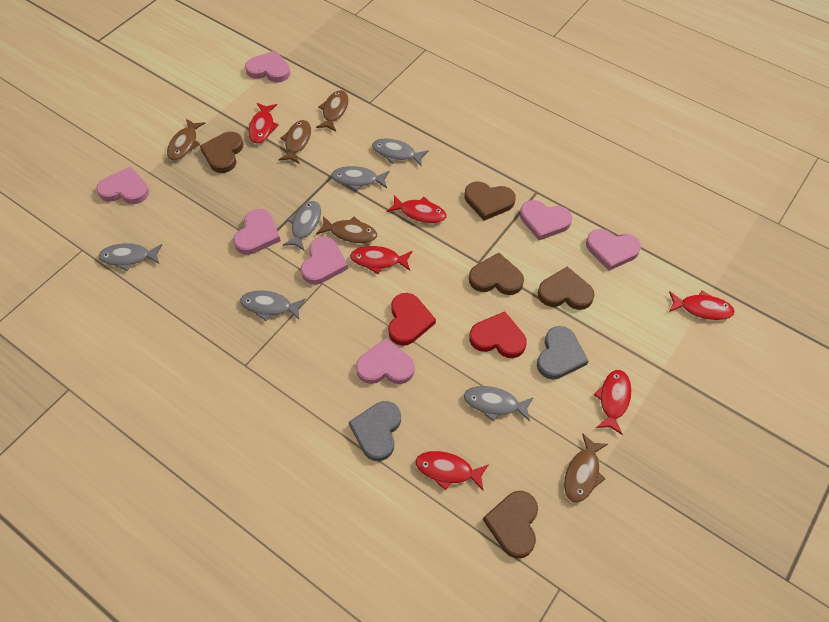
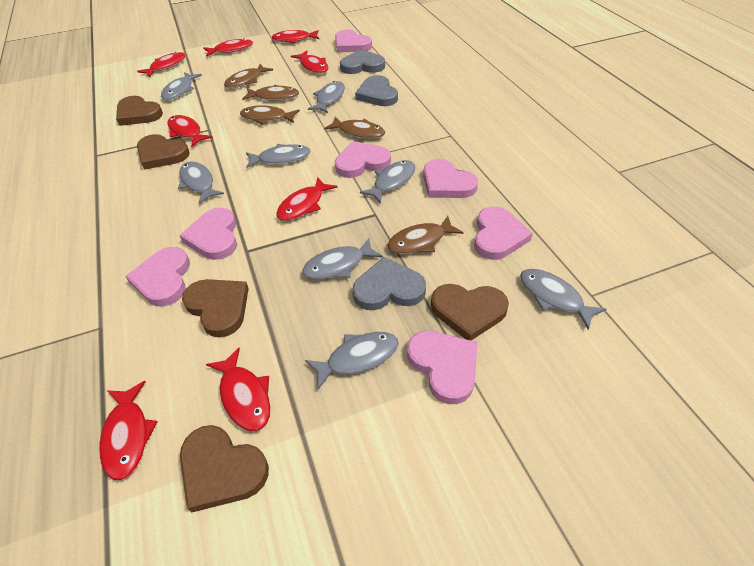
grey fish: [98,243,162,271] [240,290,305,321] [283,201,321,250] [331,166,390,191] [372,138,429,167] [464,386,534,422] = 6 -> [161,72,202,100] [178,162,224,204] [246,144,311,168] [302,238,383,279] [305,332,399,390] [308,81,345,113] [360,160,416,203] [520,269,606,330] = 8
grey heart: [349,401,401,461] [537,326,588,380] = 2 -> [340,49,385,74] [352,257,426,310] [355,75,398,106] = 3
red fish: [248,103,279,144] [350,246,412,274] [386,195,447,223] [415,451,489,491] [594,370,631,435] [669,290,735,320] = 6 -> [99,381,158,480] [137,52,185,78] [168,115,213,147] [203,38,253,57] [206,348,270,431] [271,30,319,43] [276,177,337,221] [291,51,329,73] = 8
red heart: [388,293,436,346] [469,311,527,358] = 2 -> none = 0

